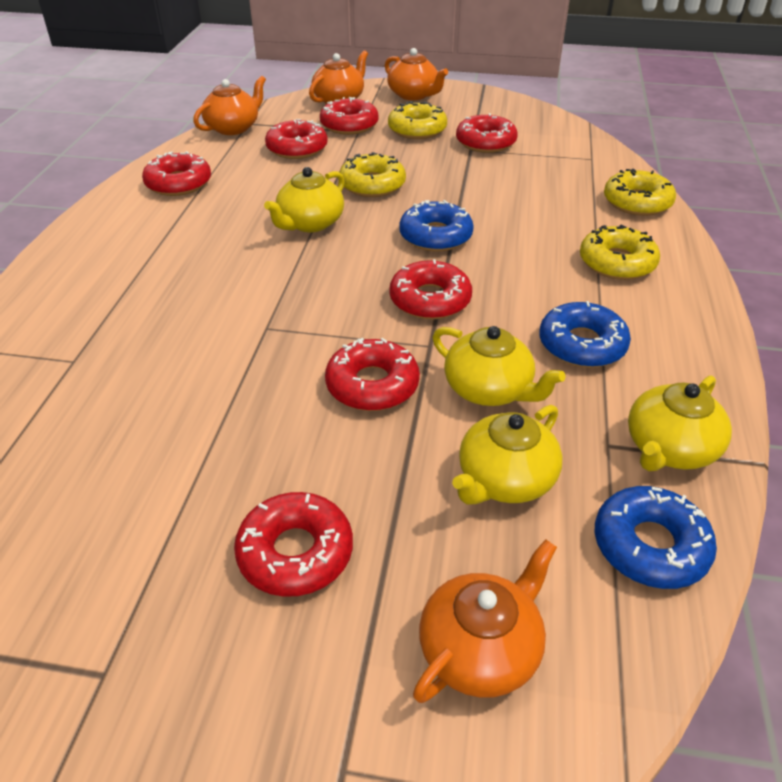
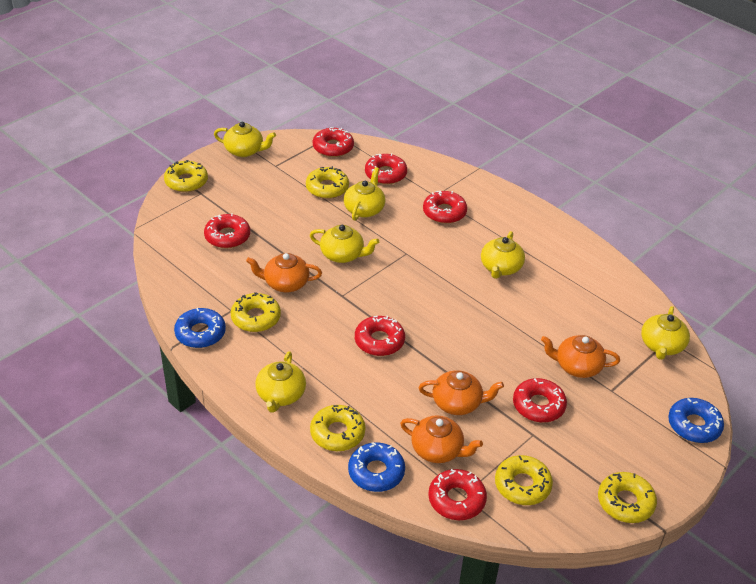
yellow donut: [340,152,406,197] [388,101,447,139] [580,224,660,280] [604,169,676,216] = 4 -> [164,160,208,192] [231,292,281,332] [306,166,349,199] [310,405,365,451] [495,455,553,505] [598,472,657,523] = 6
yellow teapot: [264,167,345,232] [433,326,566,406] [452,405,562,504] [628,375,732,471] = 4 -> [214,122,276,157] [255,351,306,413] [310,225,379,263] [344,167,385,221] [481,231,525,279] [641,306,690,360] = 6

